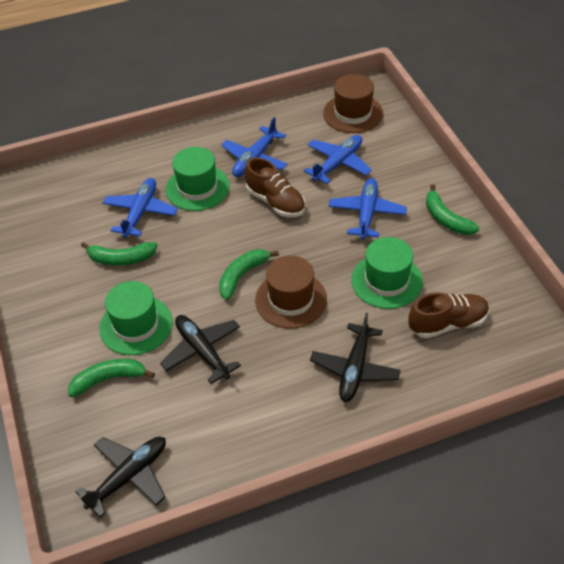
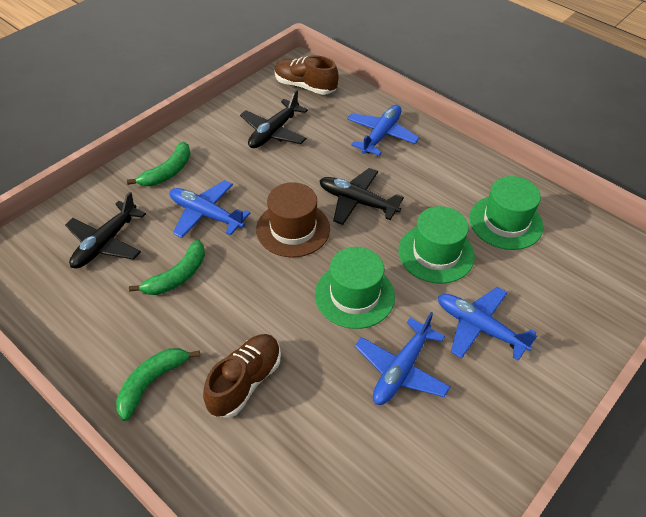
brown hat: [255,256,327,328] [323,74,383,133] = 2 -> [256,182,330,257] = 1
green banana: [68,359,155,397] [81,242,157,266] [219,249,279,300] [426,184,480,235] = 4 -> [116,348,200,421] [127,142,190,186] [129,240,205,295] = 3

